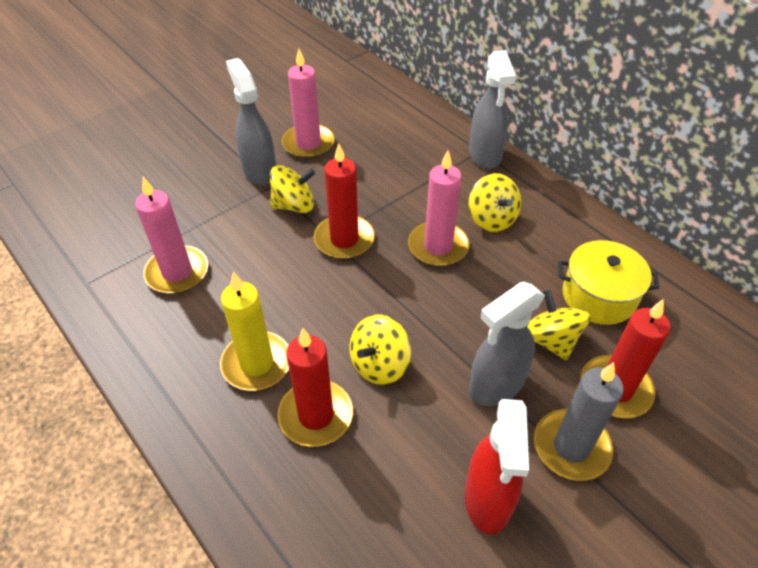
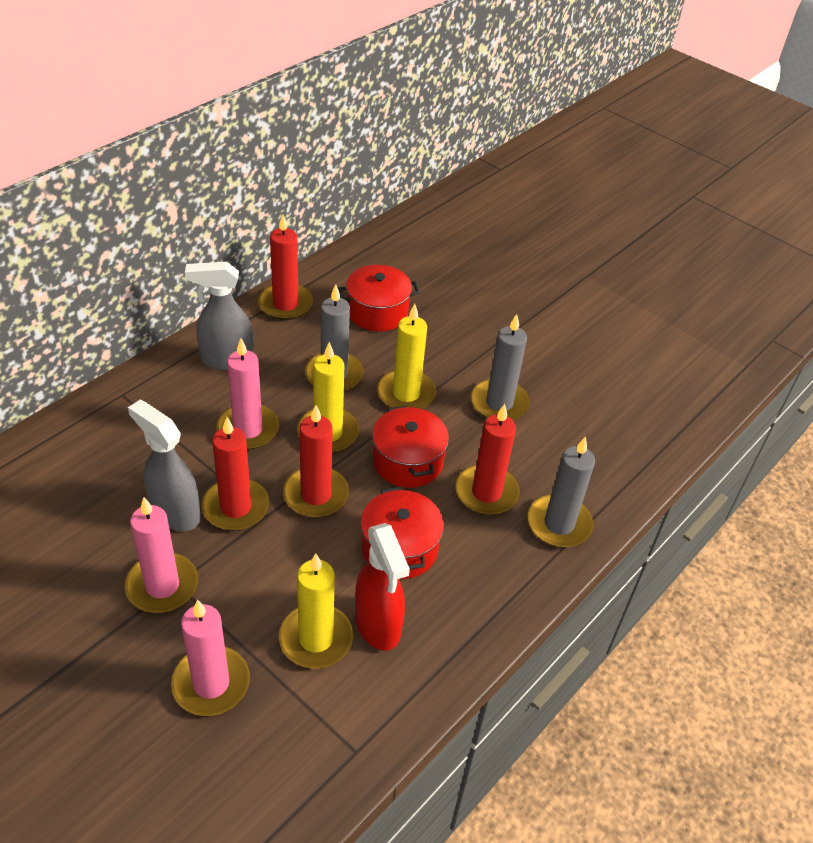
grey candle: [534,362,624,481] = 1 -> [305,284,364,392] [471,314,530,420] [528,436,595,547] = 3
grey spray bottle: [226,58,276,185] [469,50,516,169] [469,282,545,406] = 3 -> [128,400,201,531] [185,262,253,371] = 2
red candle: [278,328,353,447] [314,143,375,259] [580,299,670,418] = 3 -> [202,417,269,531] [258,214,313,320] [283,405,349,518] [455,404,520,515] = 4
red pot: none = 0 -> [338,265,420,331] [361,487,444,579] [372,405,449,488] = 3
yellow candle: [220,272,289,391] = 1 -> [279,553,353,668] [297,342,359,453] [377,304,436,409] = 3
yellow pot: [558,240,659,325] = 1 -> none = 0
yellow spinning top: [270,165,315,213] [349,315,411,385] [469,173,521,232] [527,290,591,360] = 4 -> none = 0

